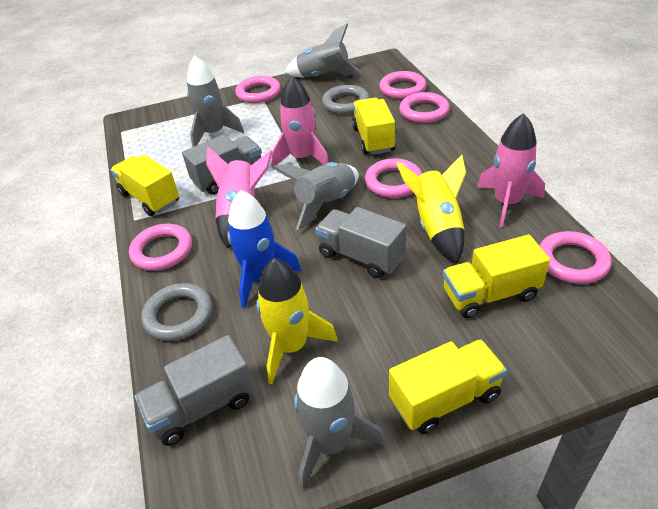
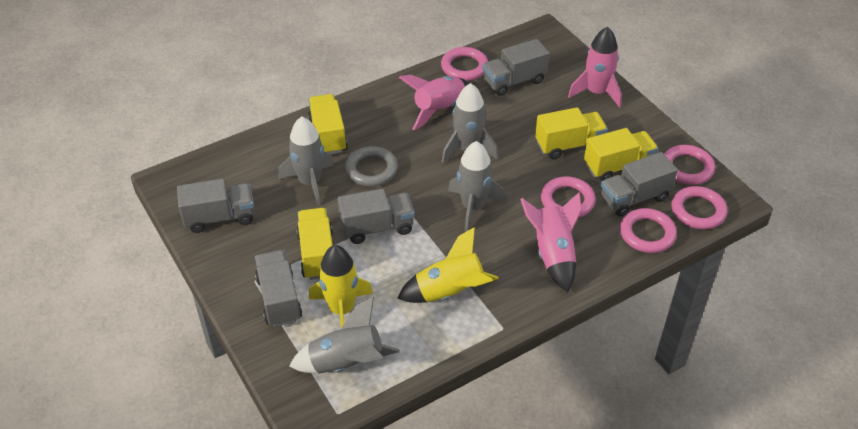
blue rocket: [227,190,302,308] = 1 -> none = 0
grey ring: [141,283,212,341] [322,85,370,114] = 2 -> [345,146,398,187] = 1
grey truck: [135,335,254,446] [182,135,262,195] [315,207,406,278] = 3 -> [177,178,255,233] [255,250,302,327] [338,188,415,244] [482,39,550,96] [601,152,678,217] = 5
pink ring: [129,224,192,271] [235,76,281,103] [365,158,422,198] [379,71,427,99] [399,92,450,123] [539,231,612,284] = 6 -> [441,47,488,81] [541,176,596,218] [620,208,677,253] [664,145,715,185] [672,186,728,229] = 5

